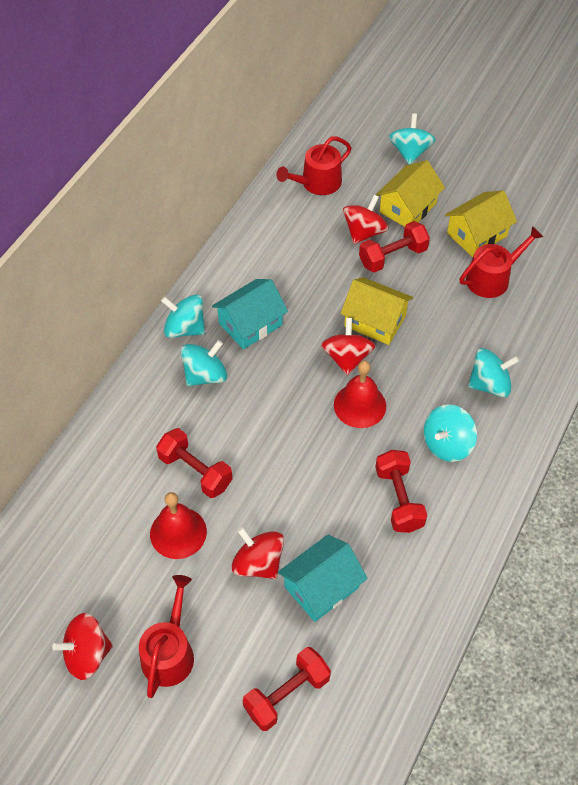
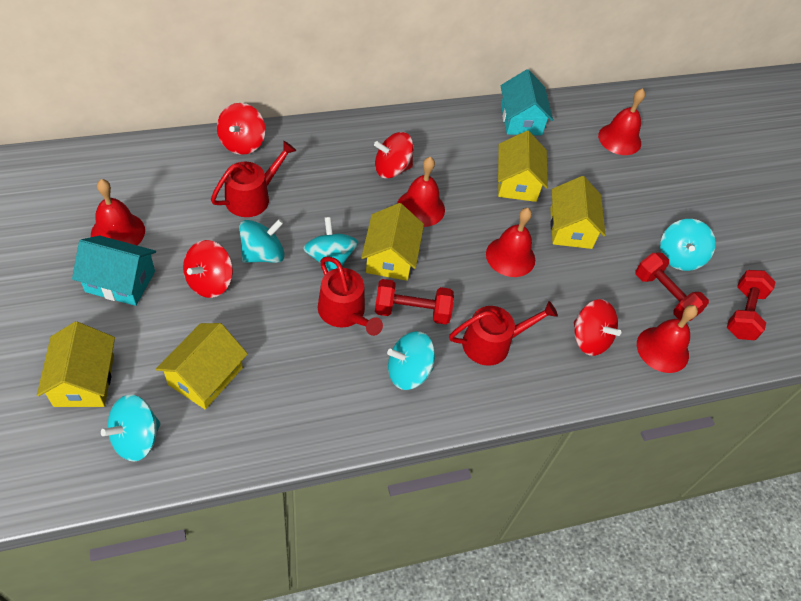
red bell: [150,492,207,559] [334,361,386,428] = 2 -> [91,179,145,245] [397,157,445,227] [486,208,535,277] [598,88,645,155] [637,305,698,373] = 5
red dumbbell: [156,428,233,498] [243,647,331,731] [359,221,430,273] [375,450,427,533] = 4 -> [375,279,454,325] [636,252,709,321] [727,270,776,340] = 3
yellow house: [340,277,413,345] [376,160,445,227] [445,190,517,257] = 3 -> [37,322,115,407] [156,323,248,409] [361,203,424,281] [498,131,548,202] [550,176,606,249] = 5

